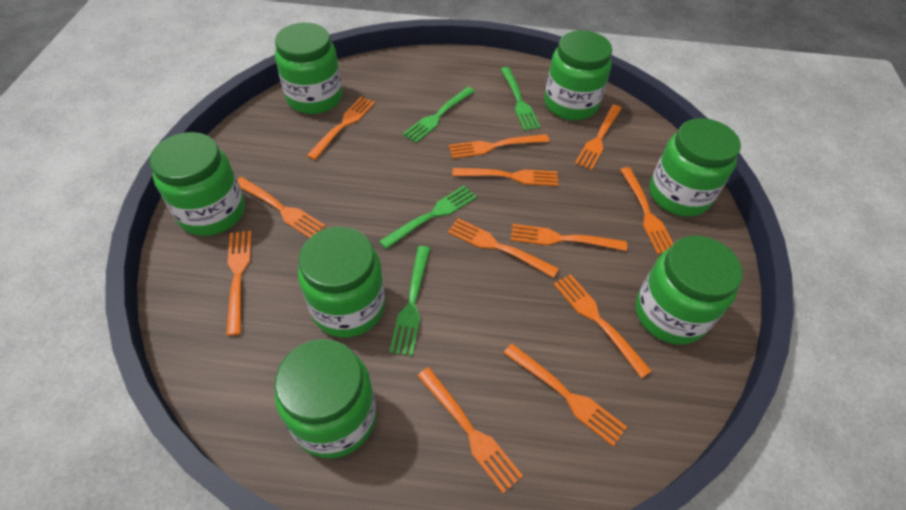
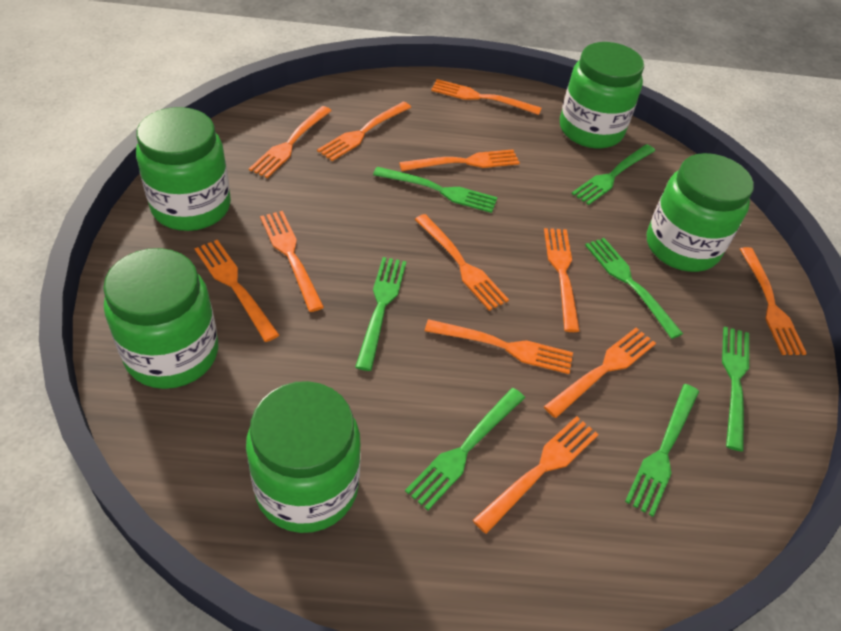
green fork: [379,186,477,249] [390,246,430,356] [403,87,475,143] [501,67,541,131] = 4 -> [355,257,406,371] [373,167,498,213] [405,388,525,510] [572,144,655,205] [585,238,683,339] [625,384,699,517] [722,326,749,451] = 7
green jar: [149,132,245,236] [275,23,342,114] [275,339,377,458] [298,227,385,337] [544,30,612,120] [636,235,743,345] [649,118,741,217] = 7 -> [103,248,218,389] [136,107,231,231] [246,381,361,533] [560,42,644,149] [647,153,754,272] = 5

